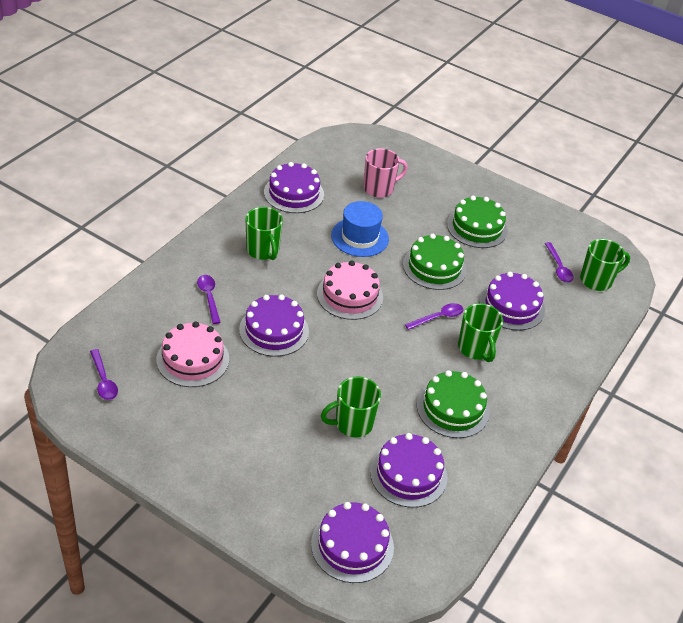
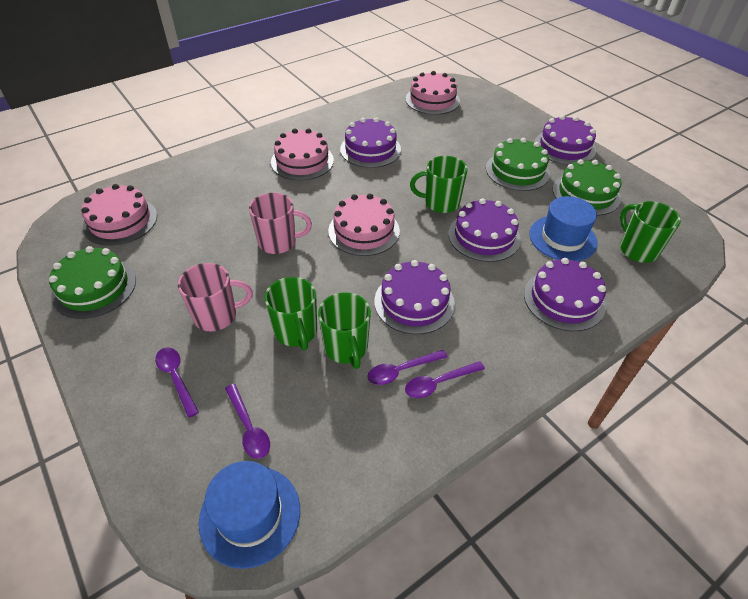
blue hat: [331,201,389,257] = 1 -> [199,461,300,569] [529,196,598,261] = 2
pink cake: [156,322,229,387] [317,261,383,320] = 2 -> [81,184,157,246] [271,128,334,181] [328,194,400,256] [406,71,460,115] = 4
pink mug: [363,148,408,198] = 1 -> [178,263,253,332] [249,193,312,254] = 2

